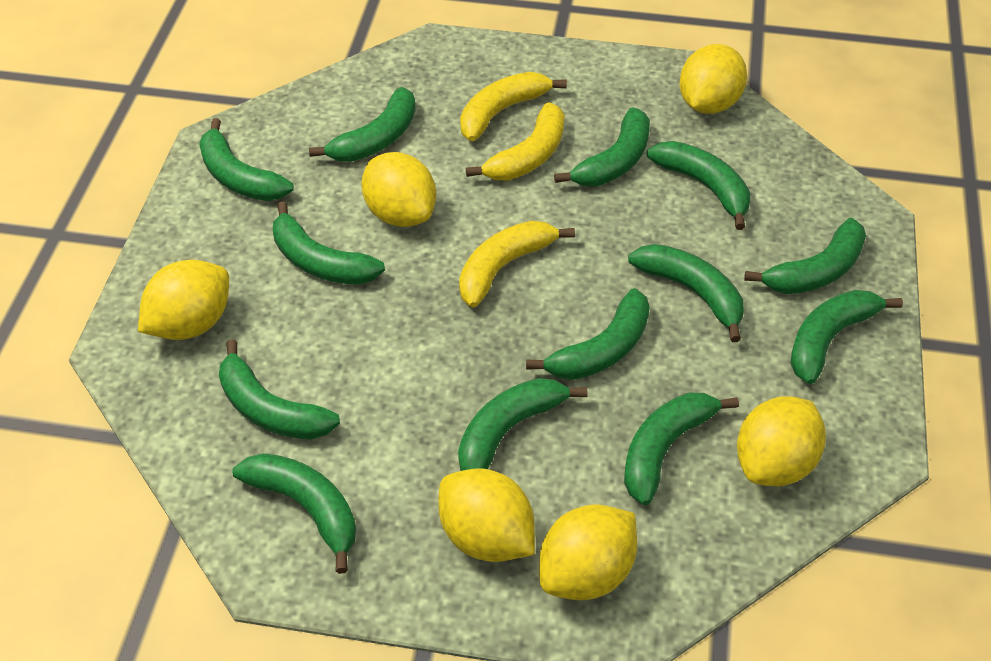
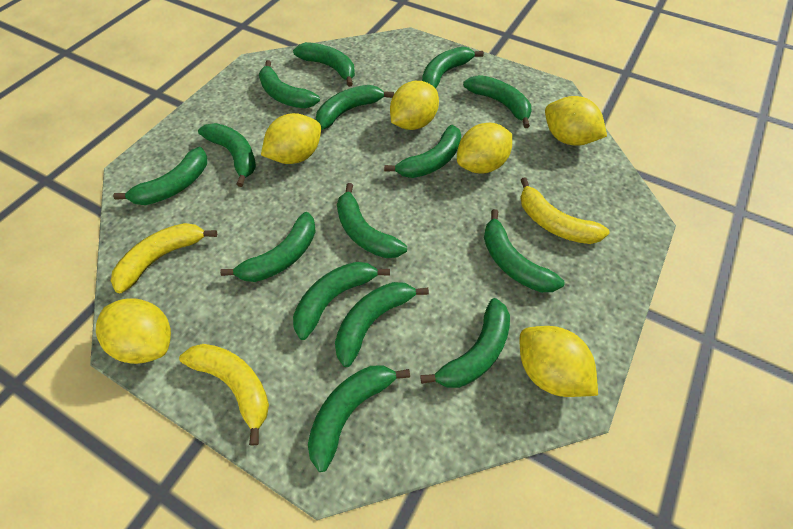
green banana: [199,118,294,201] [219,339,340,439] [232,453,356,574] [273,202,385,285] [309,87,416,162] [458,378,587,471] [526,288,650,380] [554,107,650,186] [624,393,739,505] [628,244,744,342] [647,141,750,230] [744,218,866,294] [791,290,903,384] = 13 -> [113,147,207,205] [198,123,256,187] [220,212,316,282] [259,60,320,108] [293,42,355,87] [293,262,390,340] [308,366,410,472] [316,85,394,130] [335,282,429,367] [337,183,407,258] [384,125,461,178] [420,298,510,388] [422,46,484,88] [463,75,531,128] [484,209,565,292] = 15

